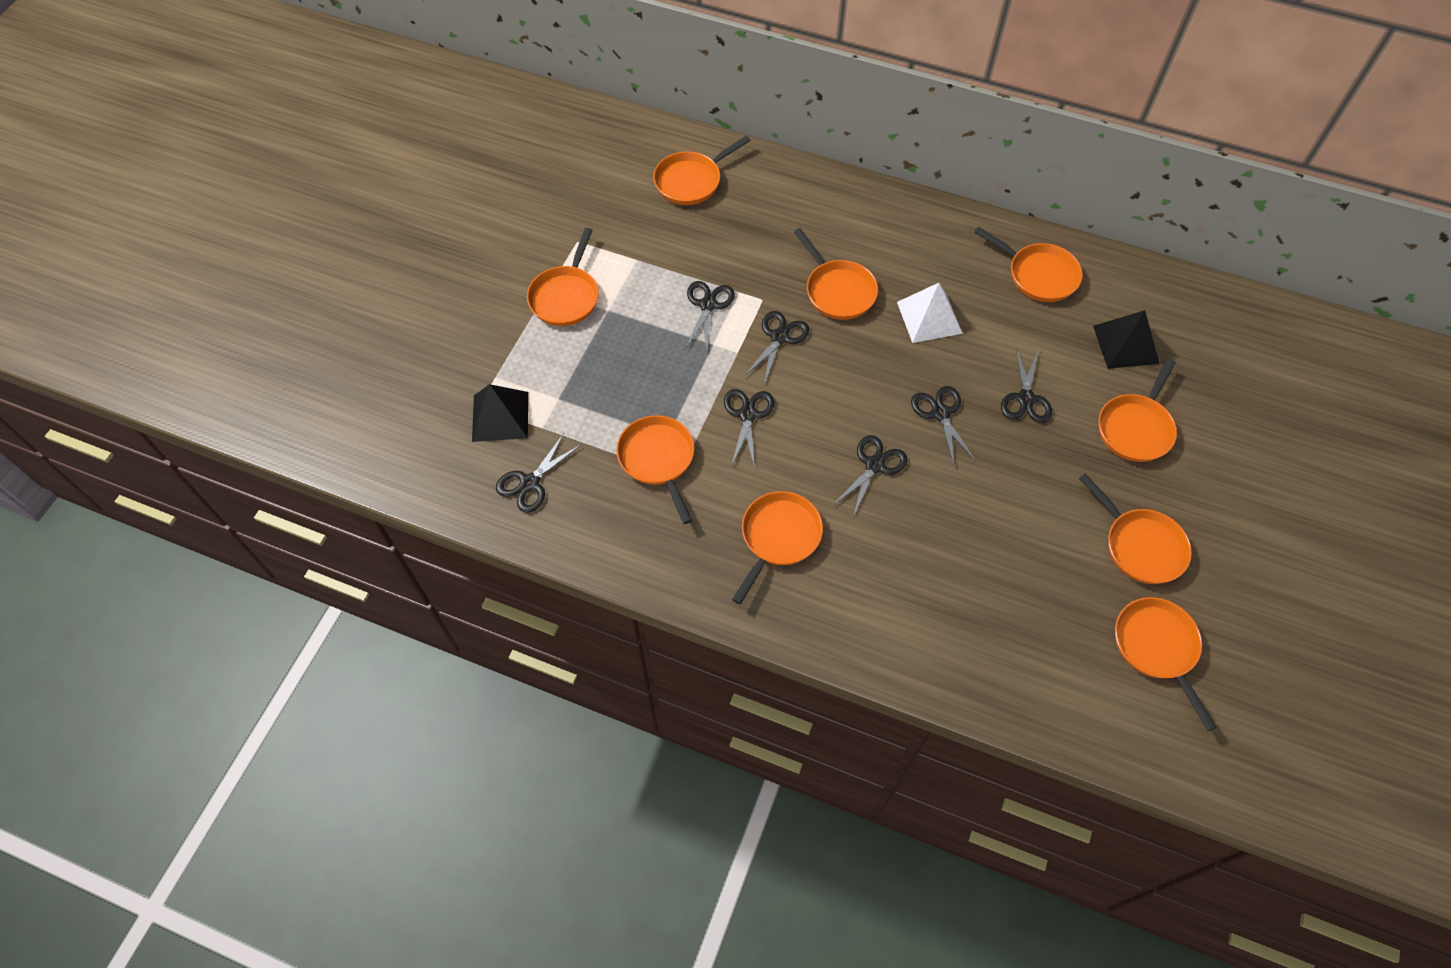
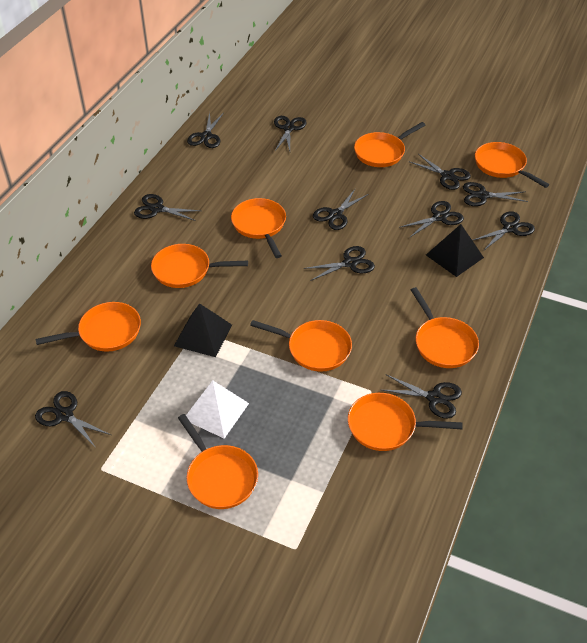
black scissors: [496,433,581,513] [685,281,735,349] [724,389,774,468] [744,311,809,385] [832,435,907,517] [911,386,976,465] [1001,348,1052,423] = 7 -> [35,391,111,448] [134,194,201,221] [187,112,224,148] [274,116,307,151] [303,246,375,281] [313,189,368,230] [382,374,462,418] [399,201,464,238] [410,154,471,190] [463,182,528,206] [472,211,535,251] = 11

